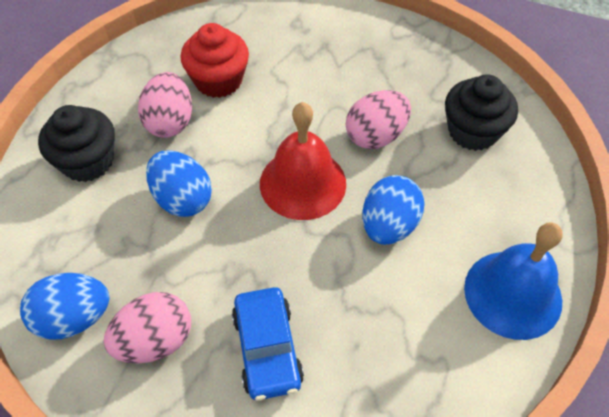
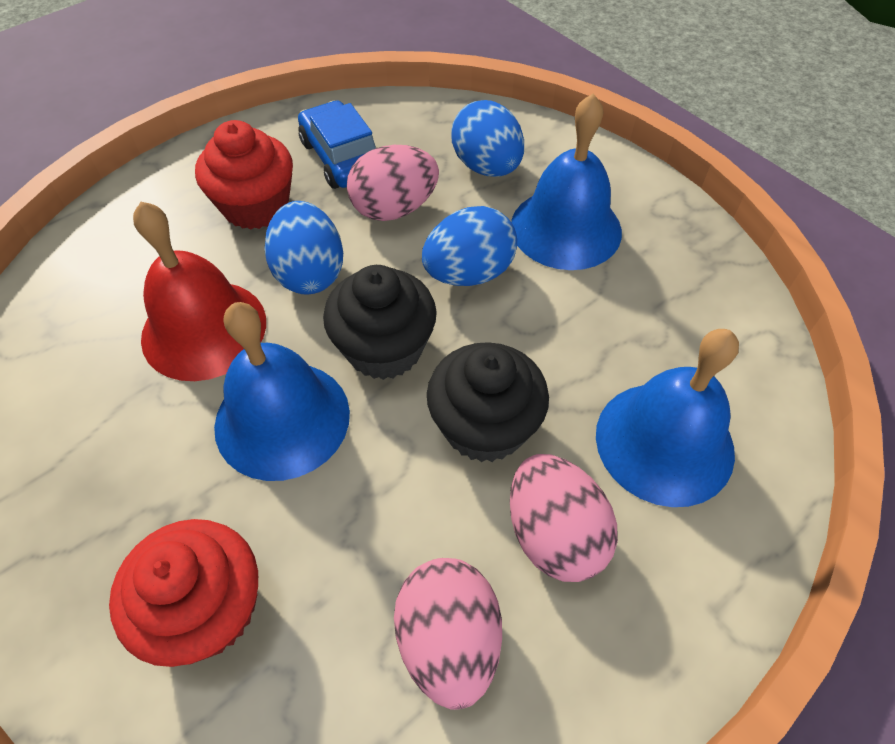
blue bell: [464,222,563,340] = 1 -> [214,302,350,481] [511,93,622,270] [596,329,739,507] = 3
red cupcake: [180,23,249,98] = 1 -> [109,519,259,667] [195,120,293,230] = 2

